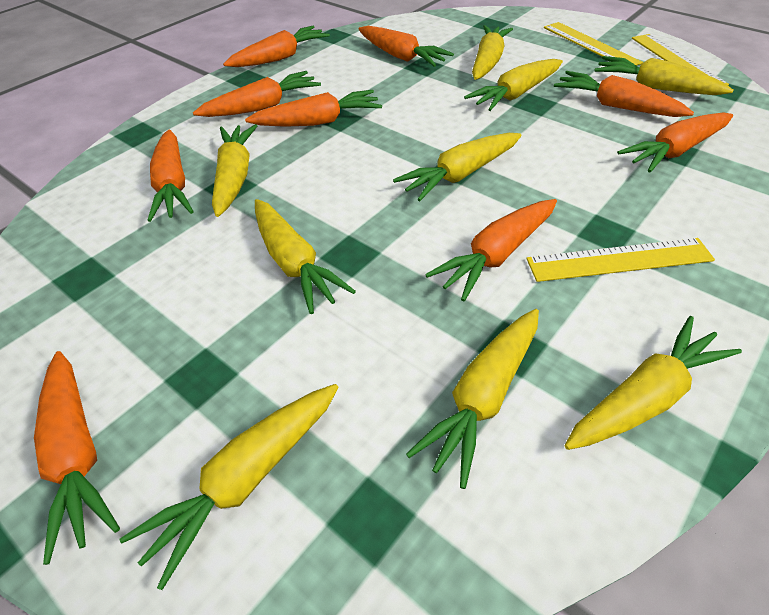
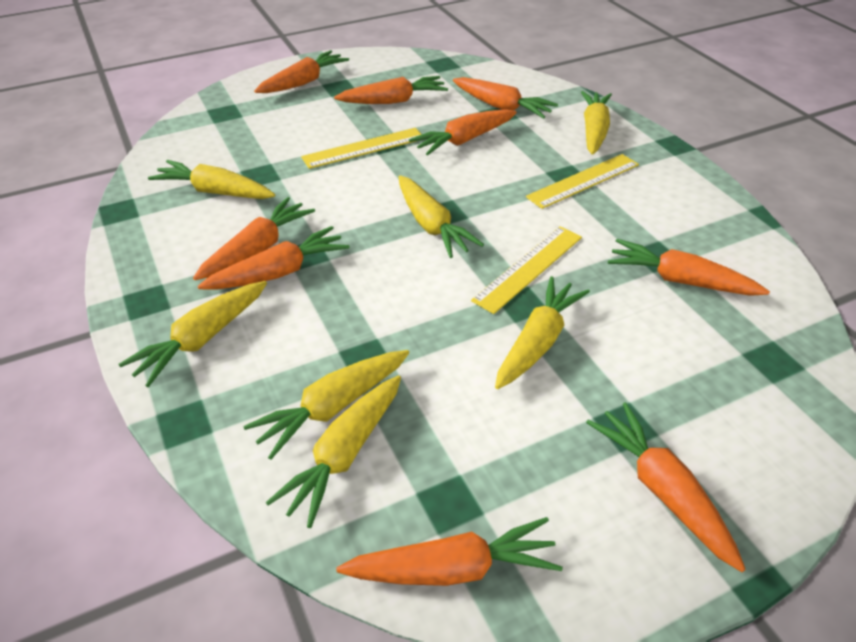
yellow carrot: [119,384,338,590] [212,124,257,217] [255,199,356,314] [393,133,522,201] [406,309,539,489] [464,59,563,111] [472,25,513,80] [565,316,742,450] [594,56,734,95] = 9 -> [119,281,267,387] [148,160,275,199] [243,350,409,460] [266,375,401,528] [399,176,484,258] [495,276,590,389] [581,91,612,155] = 7

